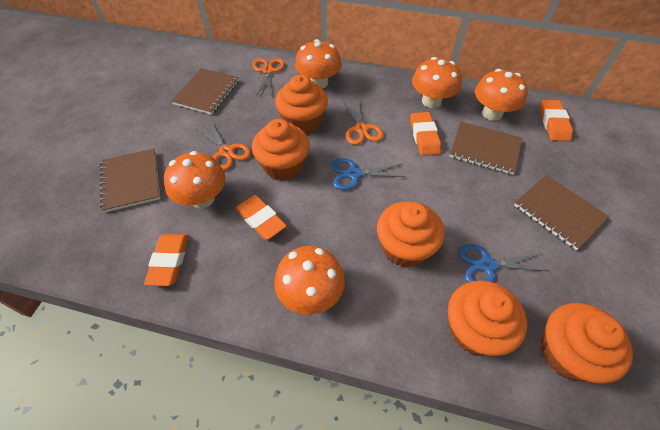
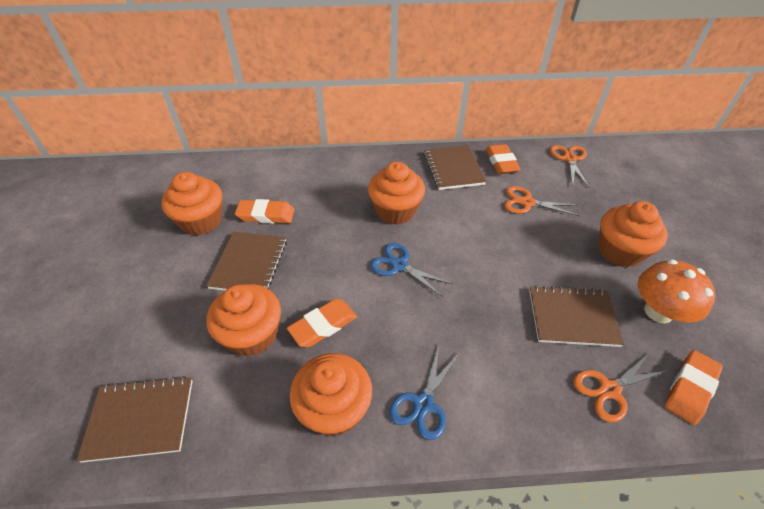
orange mushroom: [164,151,226,208] [274,246,345,315] [295,39,342,89] [412,57,462,108] [475,69,528,121] = 5 -> [638,259,716,323] = 1

